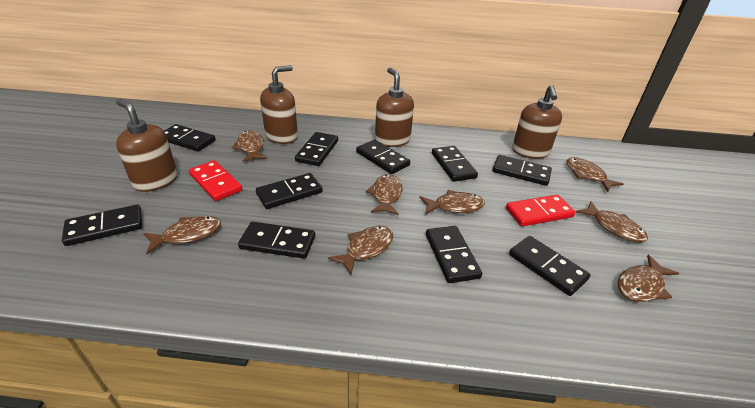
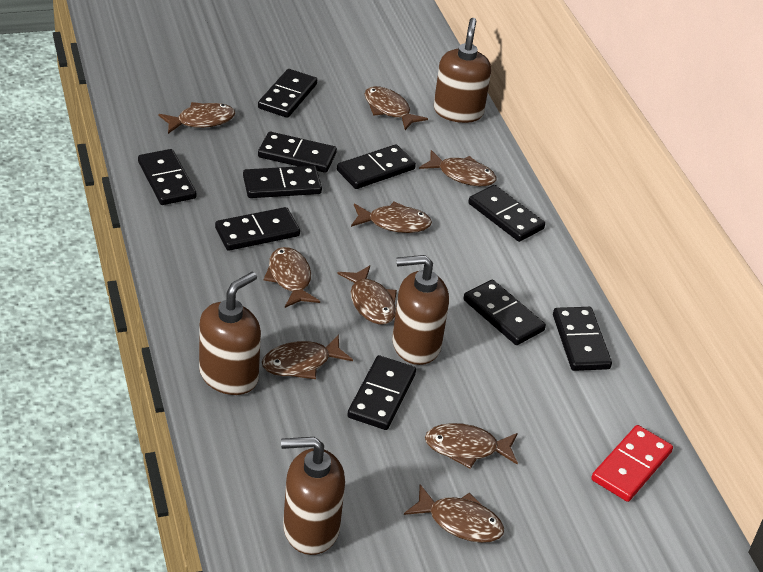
brown fish: [143,216,221,254] [232,131,268,162] [328,226,393,275] [366,174,403,215] [419,190,485,215] [567,157,624,192] [576,201,648,243] [618,255,679,302] = 8 -> [159,102,235,134] [262,334,353,379] [264,247,320,308] [337,265,397,325] [351,202,432,233] [365,86,428,130] [404,484,504,543] [419,150,497,186] [425,423,518,469] = 9
red domino: [189,160,242,201] [506,195,575,227] = 2 -> [591,425,673,502] = 1

